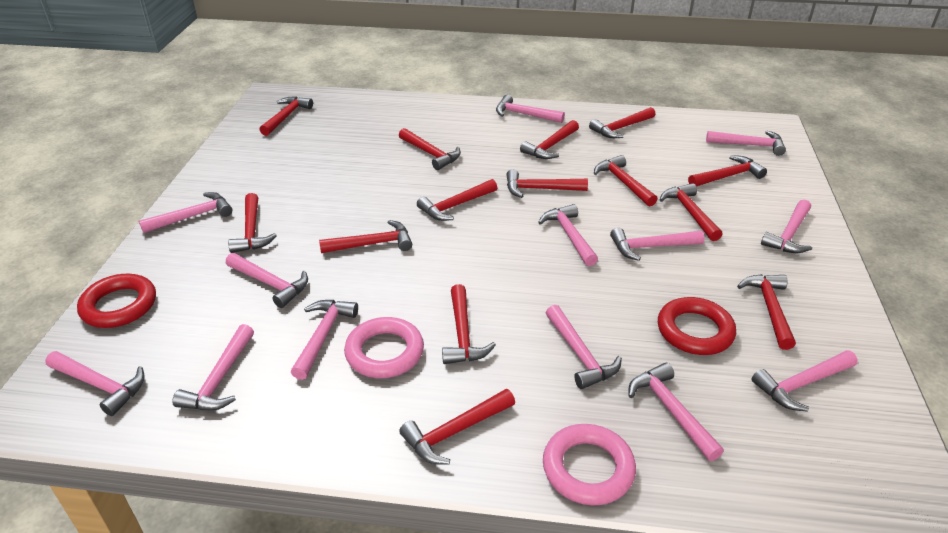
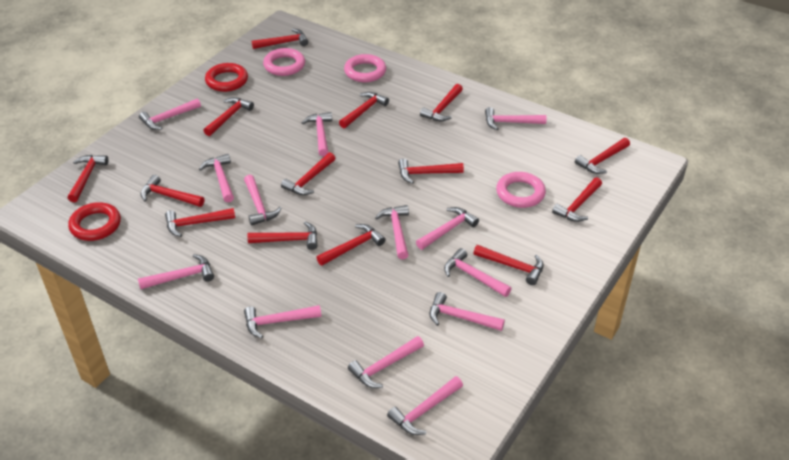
pink ring: [344,317,424,378] [543,424,636,505] = 2 -> [263,48,305,76] [344,54,386,82] [496,172,546,208] = 3

